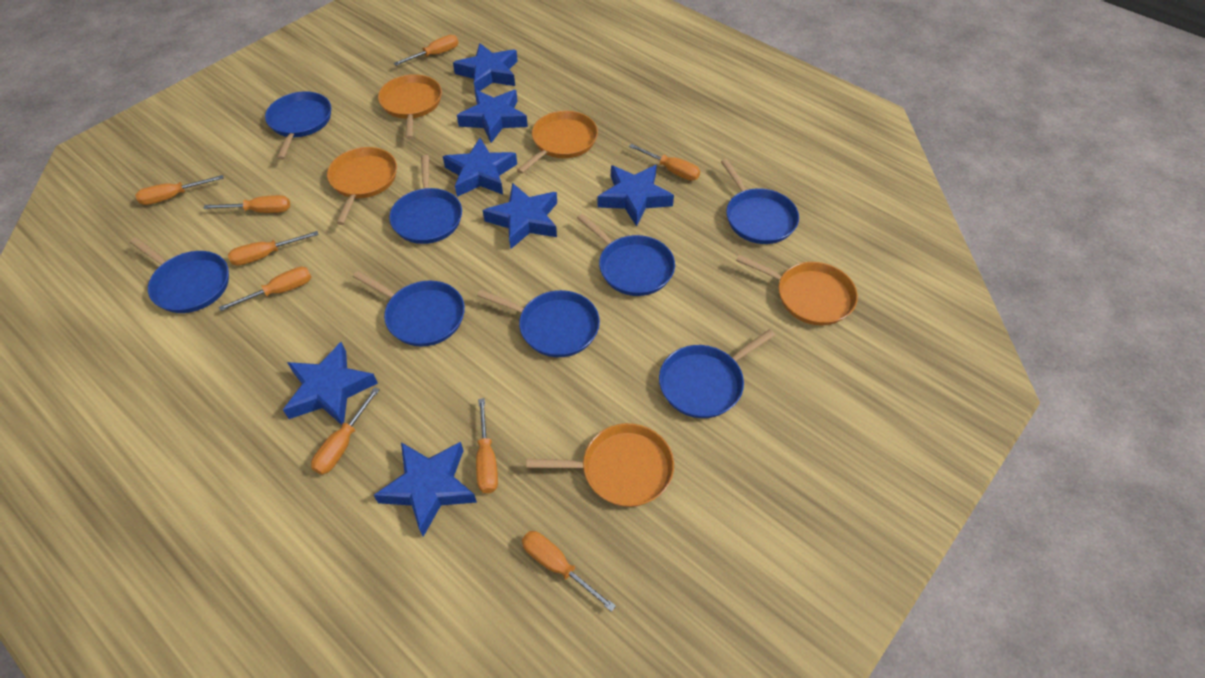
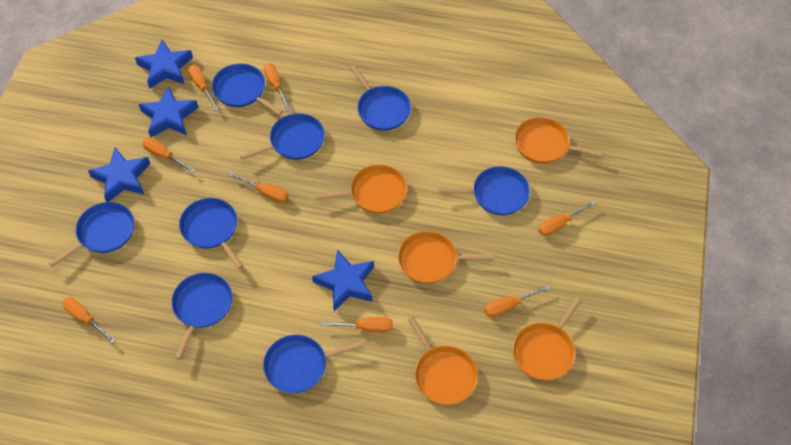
blue star: [283,342,378,425] [374,442,477,537] [443,138,517,197] [453,43,518,91] [457,89,528,143] [483,183,557,249] [598,165,674,227] = 7 -> [88,147,150,202] [135,39,193,89] [139,86,199,137] [312,249,374,311] = 4
orange screwdriver: [135,175,224,205] [203,195,290,213] [219,267,311,311] [228,231,319,266] [311,387,380,475] [394,35,458,66] [476,398,498,494] [522,531,616,612] [629,144,700,181] = 9 -> [62,297,116,343] [142,137,195,173] [188,65,219,111] [229,172,289,203] [264,63,291,111] [321,317,393,332] [484,285,550,317] [538,201,596,236] = 8

